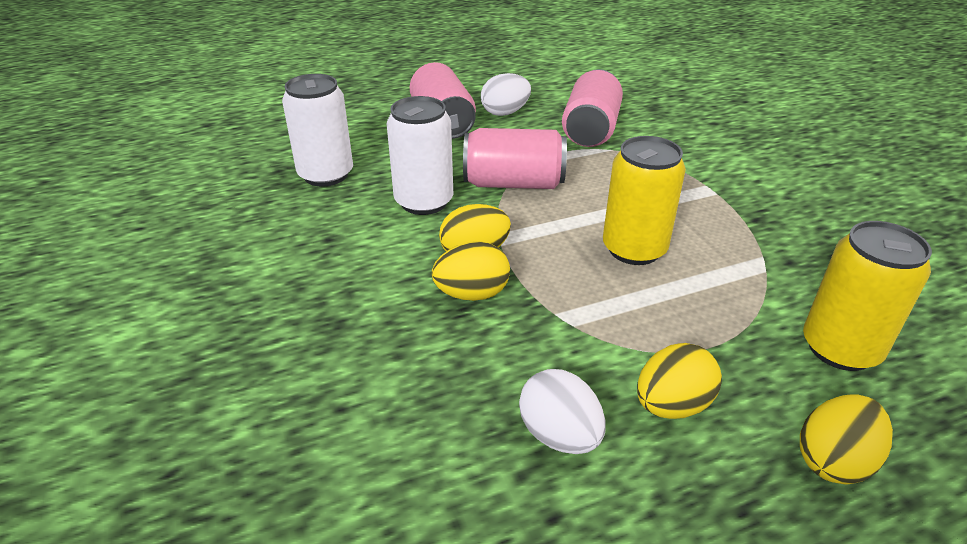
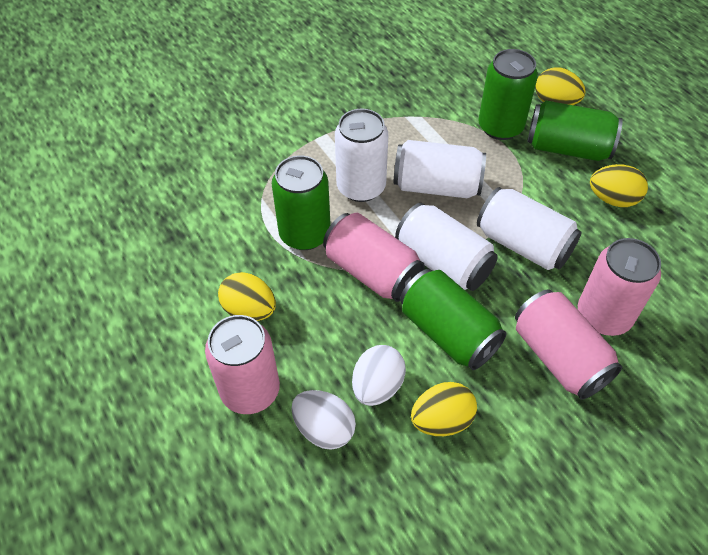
green can: none = 0 -> [272,155,331,250] [400,269,506,370] [478,49,538,140] [527,101,623,161] = 4
pink can: [410,62,476,139] [463,128,567,189] [562,69,623,147] = 3 -> [205,315,280,414] [323,213,425,302] [515,289,622,400] [578,238,661,336] = 4
white can: [282,74,353,186] [387,96,453,215] = 2 -> [335,109,388,202] [394,140,486,198] [395,203,498,291] [477,187,582,270] = 4
yellow can: [603,136,686,265] [803,221,932,371] = 2 -> none = 0

